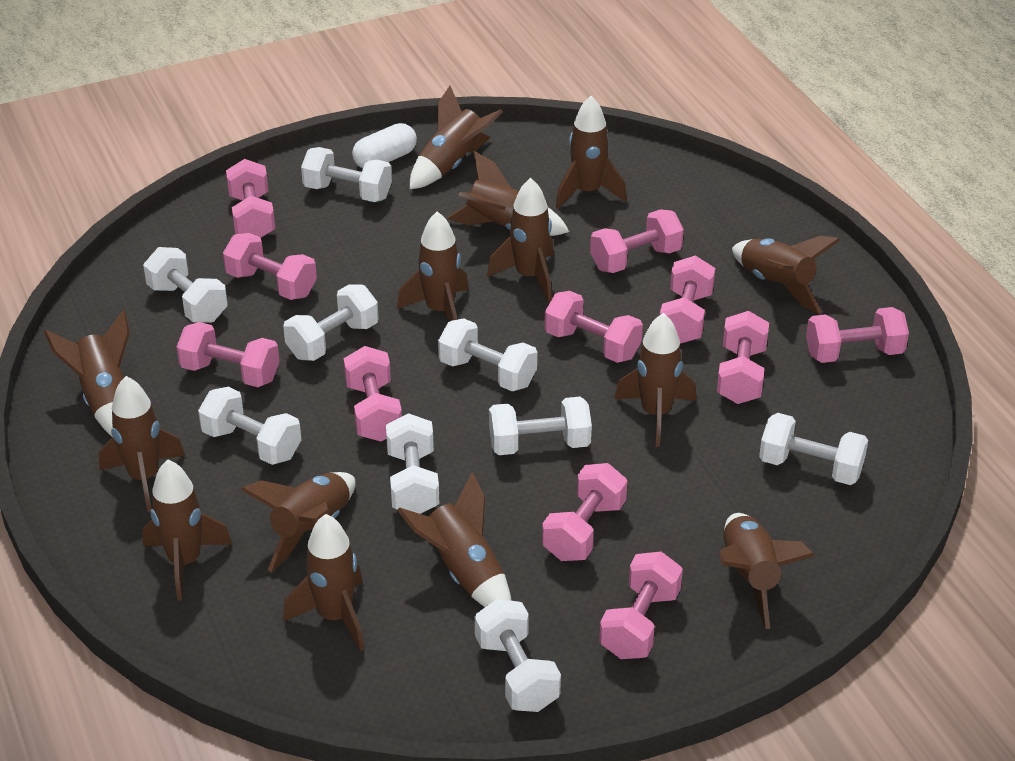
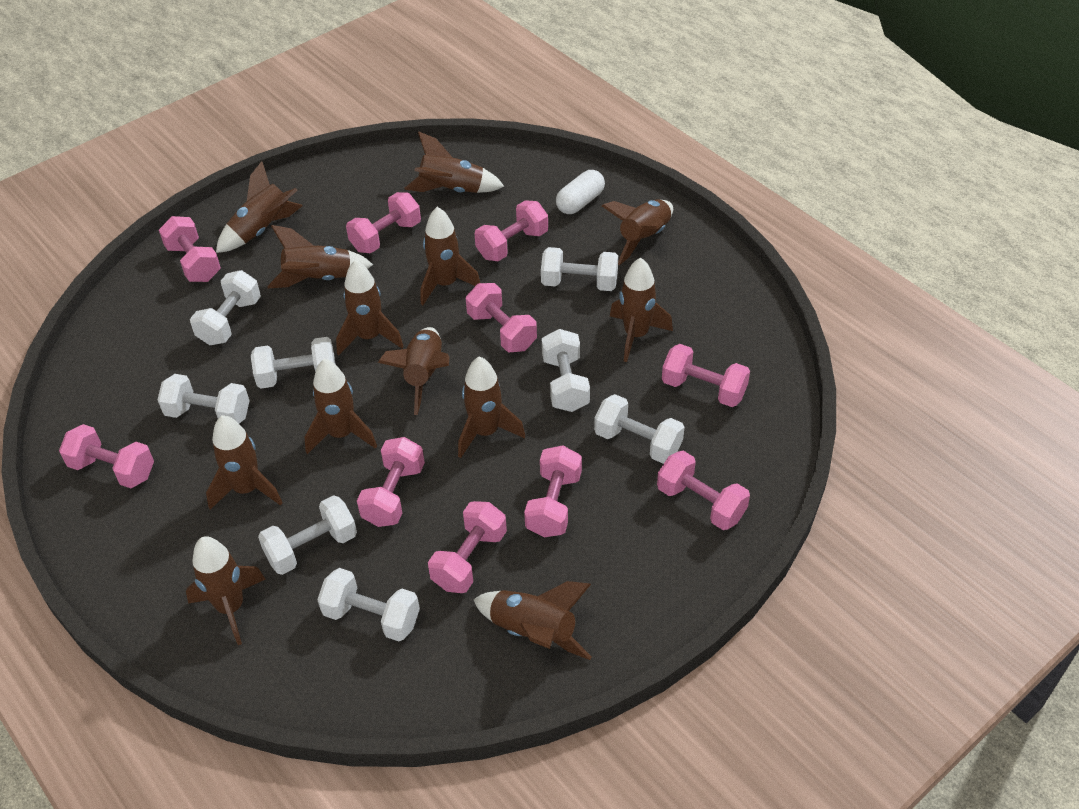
brown rocket: [44,310,130,437] [99,376,185,512] [142,460,232,601] [241,472,356,572] [283,514,364,651] [397,211,469,322] [397,472,511,607] [410,86,503,189] [447,151,570,236] [487,178,554,302] [556,96,627,209] [614,313,696,447] [719,513,815,629] [732,236,840,314] = 14 -> [186,536,266,645] [206,415,283,510] [216,161,303,253] [267,225,373,288] [305,359,377,454] [336,260,404,355] [378,327,449,415] [404,131,505,193] [421,207,480,305] [458,356,525,458] [473,581,592,660] [602,199,673,265] [610,257,673,362] = 13
pink dumbbell: [177,322,280,387] [223,233,317,300] [226,159,275,238] [344,346,402,442] [542,463,627,561] [545,291,643,363] [590,209,684,273] [599,551,683,659] [660,256,715,344] [717,311,769,404] [806,307,909,363] = 11 -> [59,424,154,488] [159,216,221,282] [346,192,421,253] [357,437,425,527] [428,501,507,593] [466,283,537,353] [475,200,548,261] [524,445,582,537] [657,451,750,530] [662,344,750,407] = 10
white dumbbell: [143,247,228,323] [198,387,301,465] [283,285,379,361] [301,147,392,202] [386,413,440,514] [438,319,538,391] [475,599,561,712] [489,397,592,455] [759,413,868,485] = 9 -> [157,374,250,423] [190,270,261,345] [251,337,335,389] [258,495,357,575] [317,568,420,641] [541,247,618,291] [542,329,590,412] [594,394,685,464] = 8

